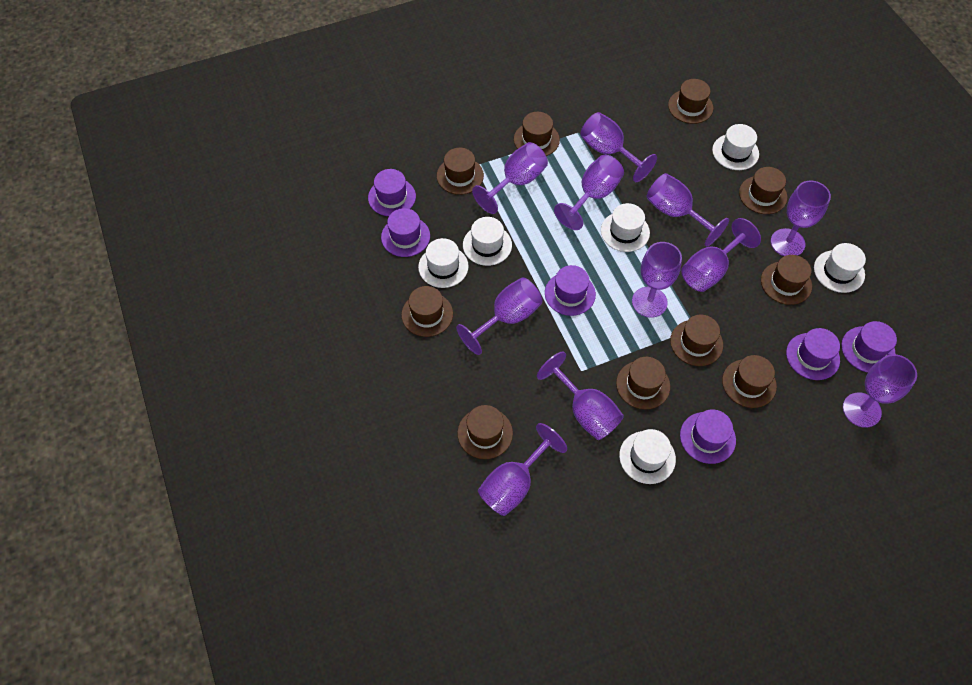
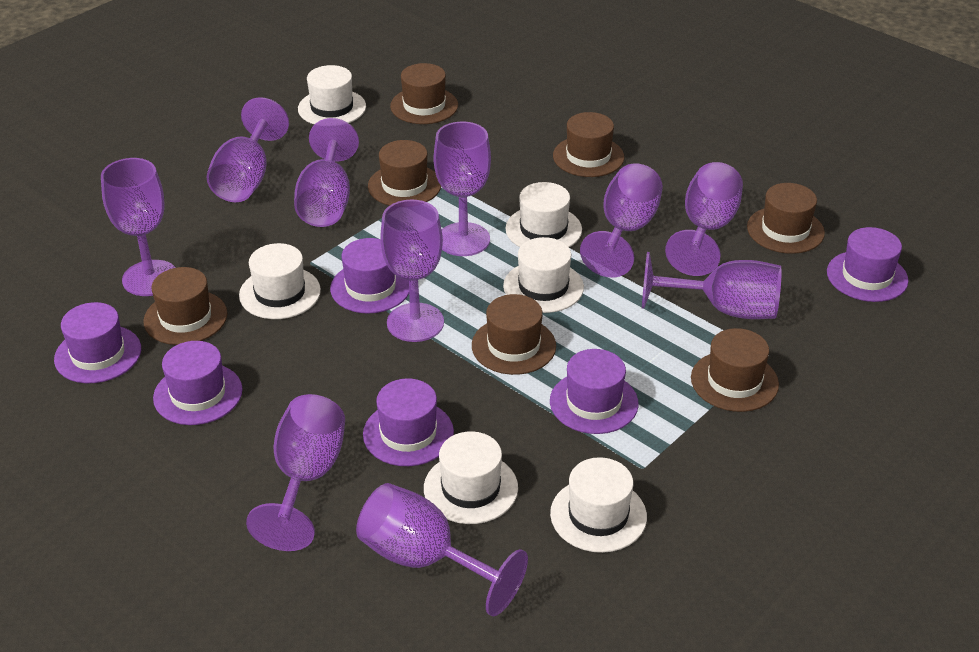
brown hat: [401,286,453,337] [436,148,484,195] [457,405,513,459] [514,112,560,156] [616,357,670,410] [668,79,713,124] [670,315,723,366] [722,355,777,408] [739,167,787,214] [761,255,812,305] = 10 -> [143,267,227,345] [368,140,441,206] [390,63,458,124] [472,294,556,375] [553,112,624,177] [691,328,779,412] [747,183,825,254] = 7
purple goblet: [456,277,542,355] [472,142,548,214] [478,423,567,516] [537,352,624,440] [554,155,624,230] [580,112,657,182] [632,242,682,318] [647,173,729,246] [681,218,761,292] [771,181,831,256] [843,354,917,428] = 11 -> [101,158,176,296] [207,97,289,202] [246,394,345,551] [294,118,359,227] [356,483,528,616] [380,200,444,342] [434,122,491,256] [580,163,663,278] [642,252,782,319] [665,162,743,276] = 10

